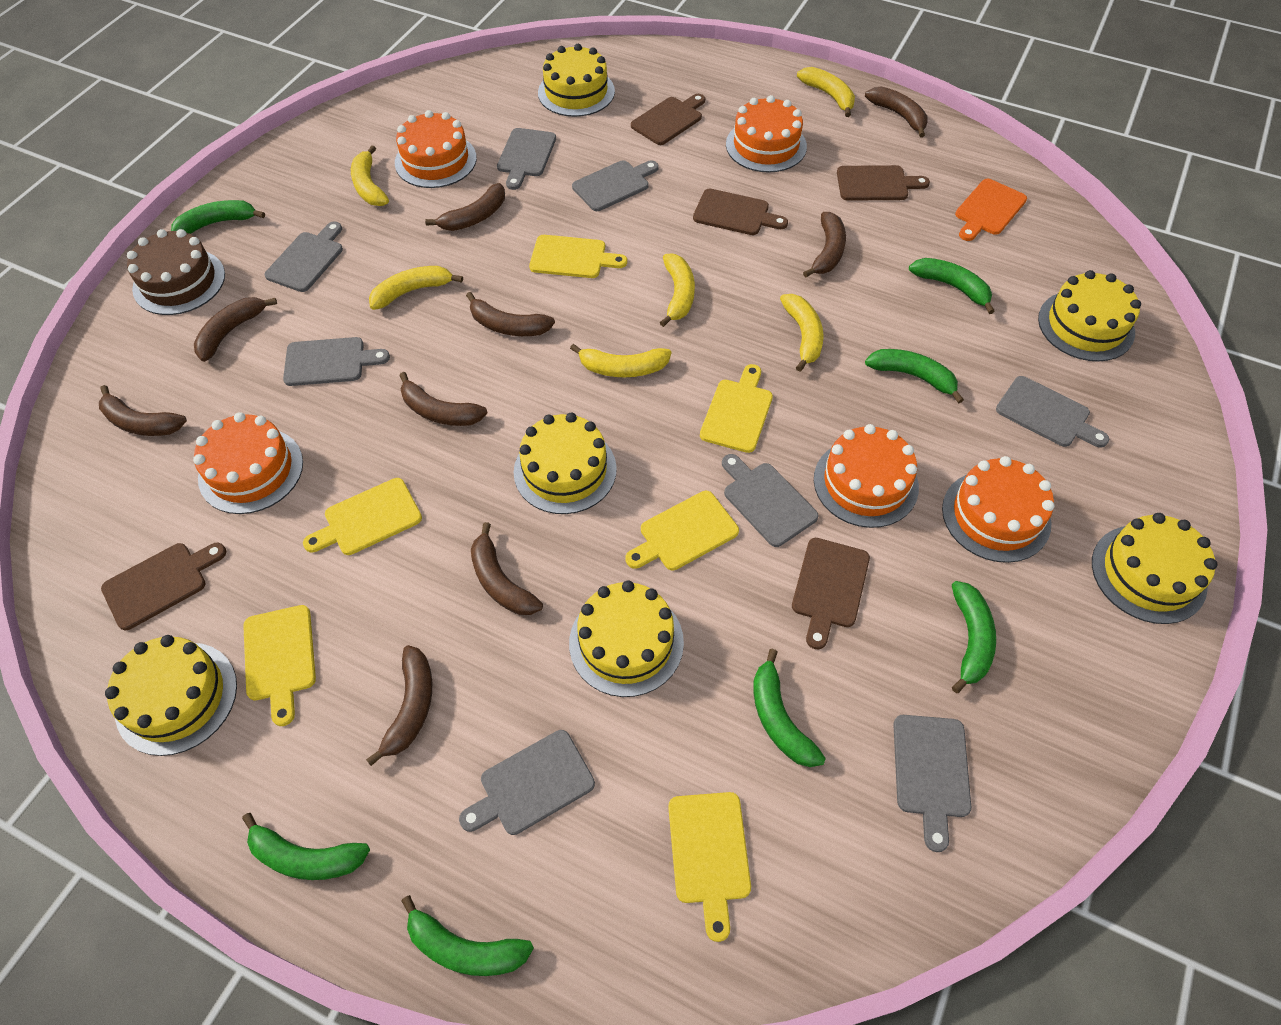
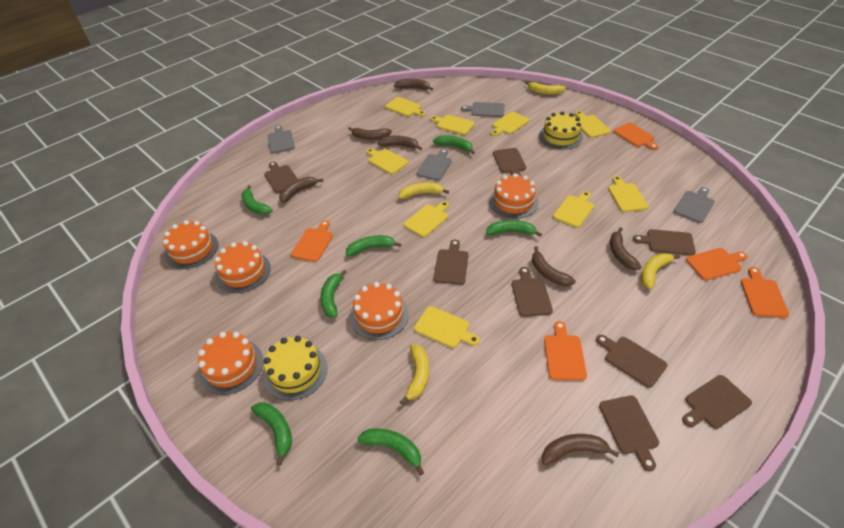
brown banana: [99,385,187,436] [194,297,277,362] [366,645,432,766] [399,372,488,426] [425,183,505,231] [466,292,555,336] [471,522,543,615] [803,212,846,277] [865,87,928,138] = 9 -> [279,177,323,203] [348,127,392,140] [377,135,422,150] [394,79,433,91] [532,246,576,286] [542,434,619,465] [610,227,641,270] = 7
brown cake: [127,229,225,315] = 1 -> none = 0
brown cutting board: [101,543,226,630] [631,94,705,145] [693,189,788,235] [792,538,870,650] [837,165,930,201] = 5 -> [265,162,298,193] [433,240,469,285] [493,148,526,176] [512,267,553,317] [596,335,668,388] [599,395,659,471] [633,229,696,256] [682,375,752,429] = 8
grey cutting board: [264,221,343,292] [283,337,390,386] [459,730,595,835] [497,128,556,190] [572,160,659,211] [722,454,818,547] [893,715,971,852] [996,376,1109,448] = 8 -> [268,125,295,154] [417,149,452,181] [461,102,505,117] [674,187,715,223] = 4
orange cutting board: [955,179,1027,241] = 1 -> [291,220,333,262] [544,321,587,380] [613,123,658,150] [686,248,748,280] [741,267,789,318] = 5
yellow banana: [351,145,389,206] [369,266,463,310] [570,344,671,377] [660,253,695,327] [780,294,824,372] [797,67,855,117] = 6 -> [398,183,449,199] [400,344,429,405] [525,81,566,95] [641,253,680,289] = 4
yellow cake: [105,635,237,756] [514,413,617,514] [538,44,615,117] [569,580,684,697] [1038,270,1141,361] [1092,513,1217,624] = 6 -> [263,336,327,400] [539,111,583,150] = 2
yellow cutting board: [243,605,316,726] [303,478,422,555] [529,235,627,278] [625,491,739,570] [668,792,751,942] [700,364,773,453] = 6 -> [366,148,409,174] [385,97,425,117] [404,201,449,237] [414,306,480,348] [430,115,475,135] [491,112,529,136] [553,191,594,228] [575,111,611,138] [608,176,649,212] = 9

